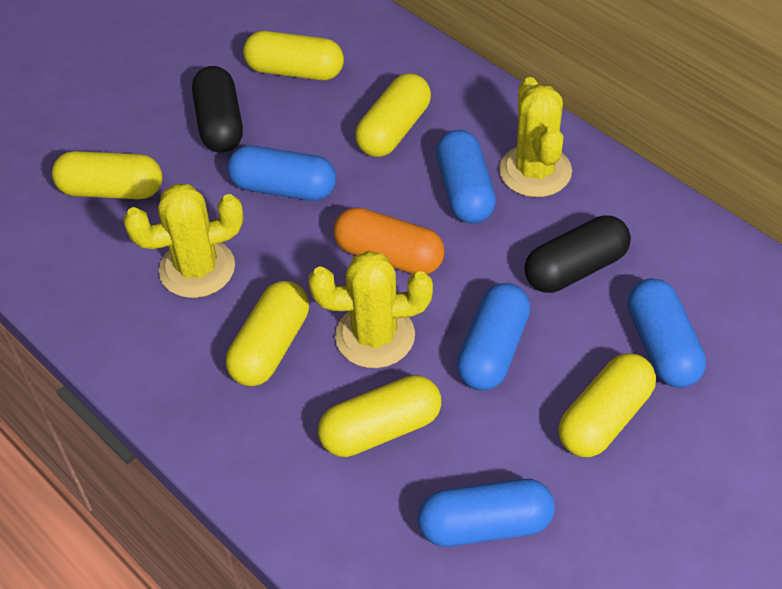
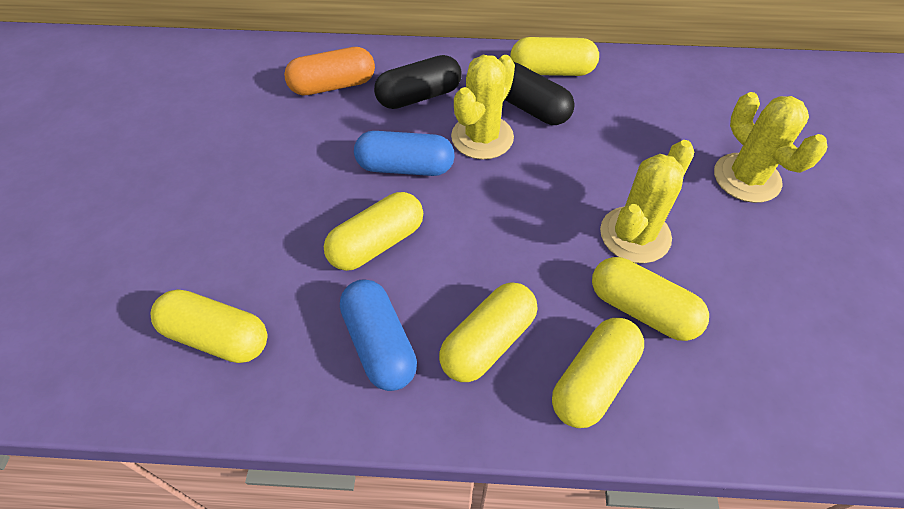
blue capsule: [227,146,336,201] [418,479,555,547] [436,130,496,224] [457,283,530,391] [628,278,706,388] = 5 -> [340,279,417,391] [354,131,455,176] = 2

